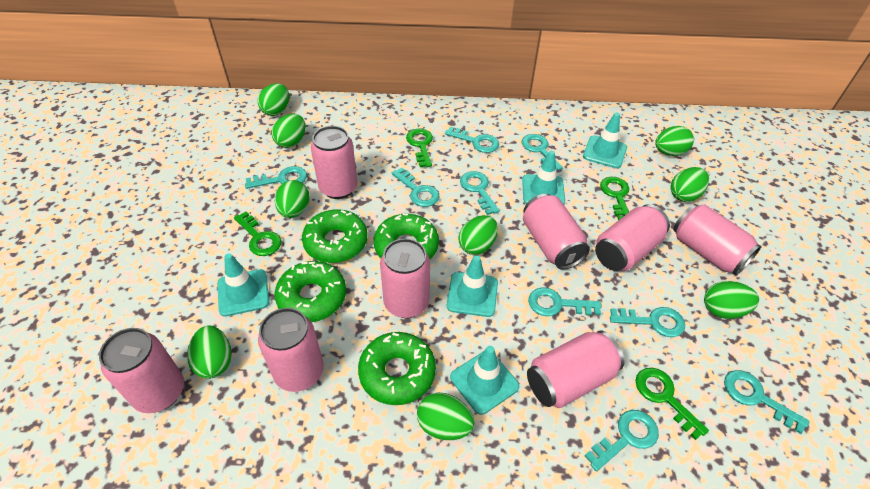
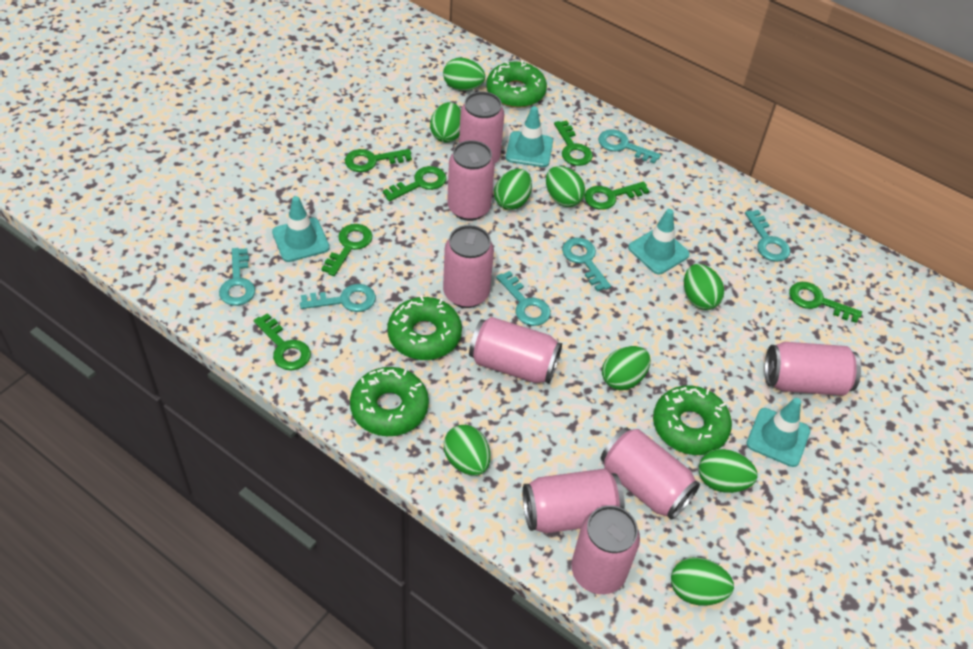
green key: [234,212,281,256] [406,129,433,167] [600,177,629,220] [635,368,709,440] = 4 -> [254,313,311,370] [321,224,373,276] [345,149,412,172] [383,166,446,202] [554,120,593,166] [584,182,649,210] [789,282,862,323] = 7
turquoise key: [245,166,307,189] [392,168,439,207] [445,126,499,153] [460,171,500,215] [521,134,563,171] [528,287,602,316] [585,410,659,471] [610,307,685,337] [724,370,809,434] = 9 -> [219,248,255,306] [300,284,376,312] [496,271,551,326] [562,238,611,292] [598,129,661,164] [745,210,791,262] = 6
turquoise traffic cone: [217,254,269,317] [447,256,498,317] [450,346,519,415] [522,151,565,204] [583,112,627,168] = 5 -> [272,196,330,262] [506,106,553,167] [628,209,690,274] [747,398,810,467] = 4

